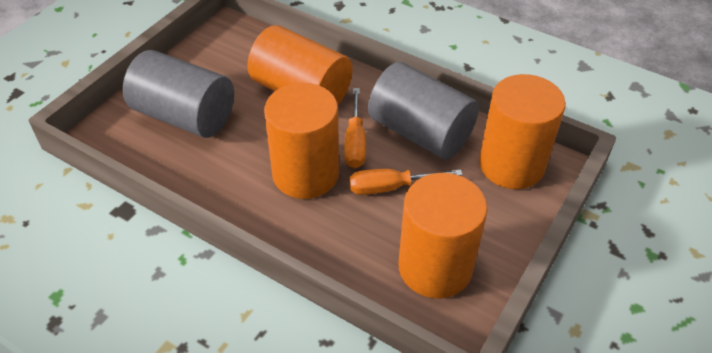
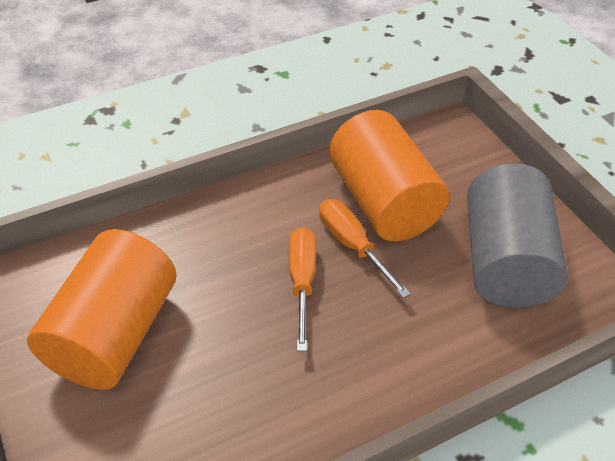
grey cylinder: [123,50,234,138] [368,62,479,160] = 2 -> [467,163,568,308] = 1
orange cylinder: [247,25,352,105] [264,83,339,199] [398,173,487,298] [479,74,566,189] = 4 -> [27,229,177,390] [329,110,450,241] = 2

